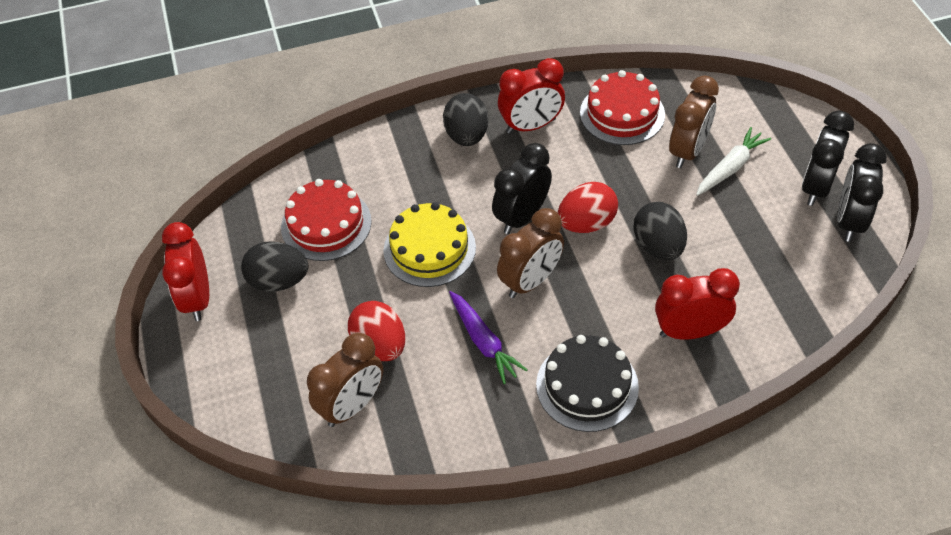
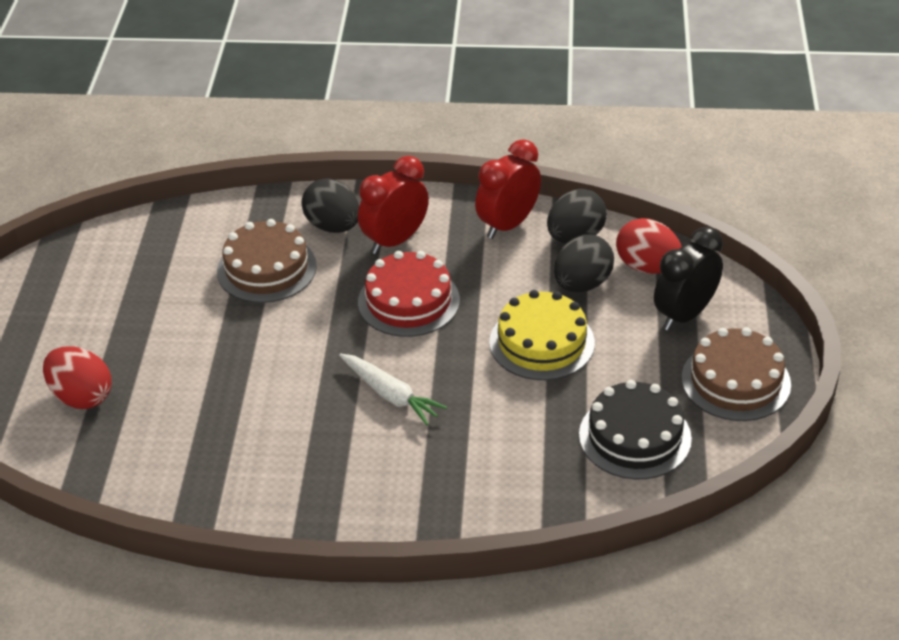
black clock: [492,143,552,234] [802,110,854,206] [837,143,887,242] = 3 -> [654,227,723,331] = 1
brown cake: none = 0 -> [217,219,317,303] [681,327,791,421] = 2
brown clock: [307,333,383,427] [497,208,564,298] [669,76,719,168] = 3 -> none = 0
purple carrot: [449,291,528,384] = 1 -> none = 0
red cake: [281,179,372,261] [580,70,665,145] = 2 -> [358,251,460,337] = 1
red clock: [162,222,209,321] [498,58,565,134] [655,268,740,340] = 3 -> [358,156,429,254] [475,139,541,239] = 2

